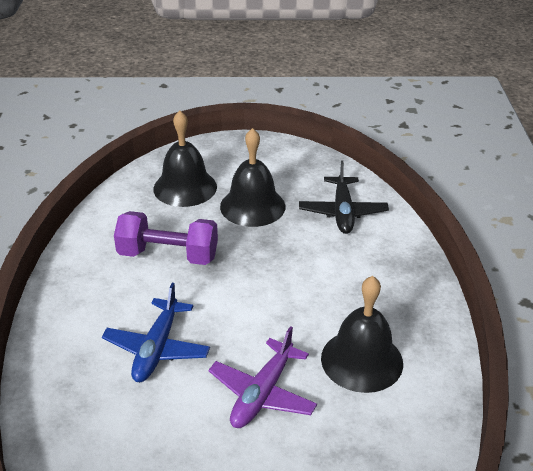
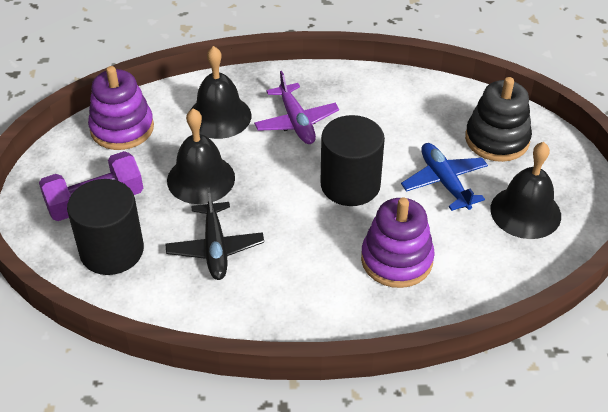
black cylinder: none = 0 -> [67,179,144,275] [321,115,385,206] = 2
black stacking toy: none = 0 -> [465,77,532,162] = 1
purple stacking toy: none = 0 -> [88,66,154,150] [361,197,435,288] = 2

